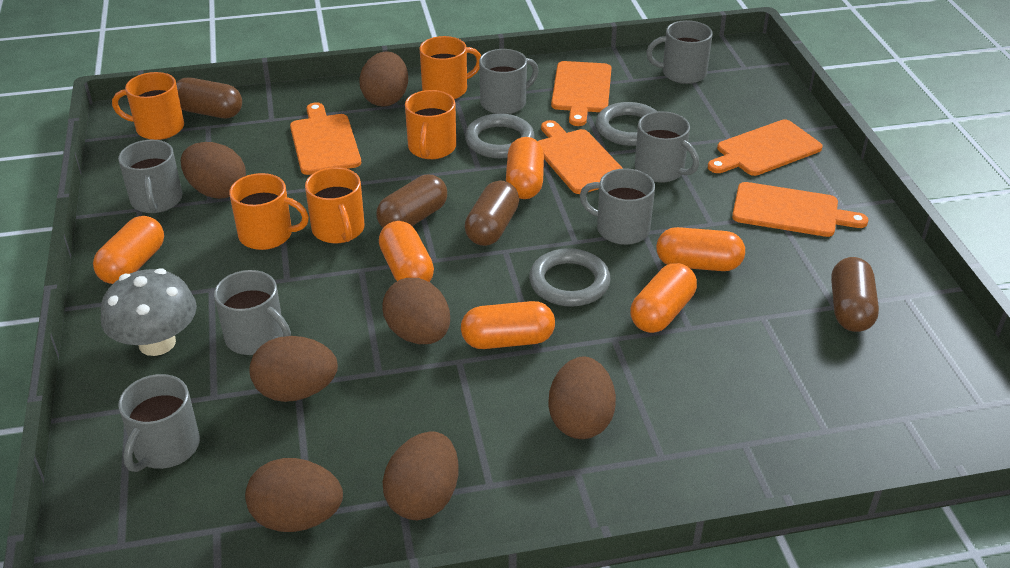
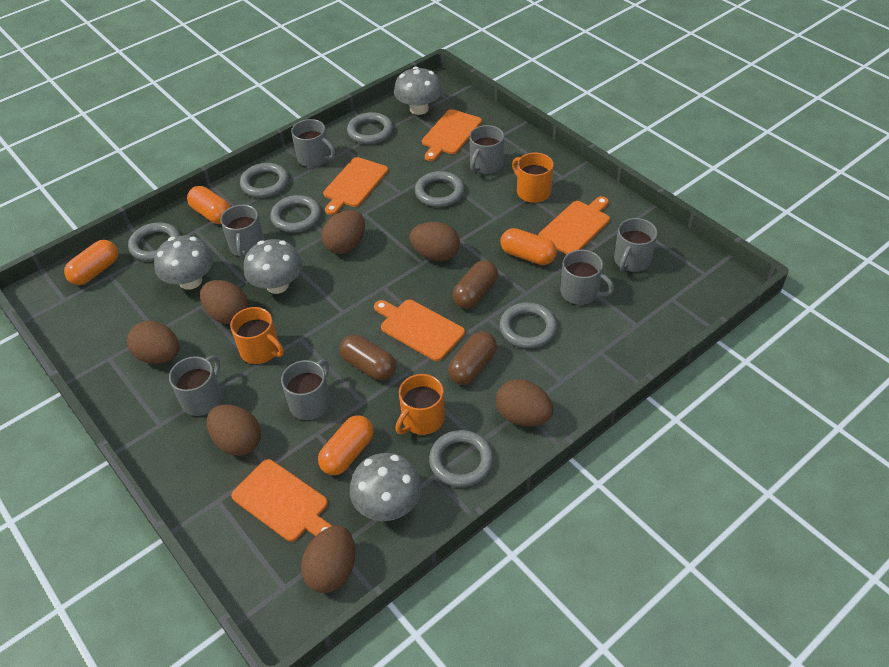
brown capsule: [176,78,242,118] [376,175,447,228] [465,180,519,246] [831,257,879,332] = 4 -> [340,335,396,380] [448,331,497,385] [452,260,498,309] = 3
grey mushroom: [101,268,197,356] = 1 -> [154,235,213,290] [244,239,302,294] [350,453,422,521] [394,66,442,115] = 4
grey ring: [465,113,535,158] [529,248,611,306] [596,102,657,146] = 3 -> [128,222,180,261] [240,163,289,198] [270,195,321,232] [347,112,393,144] [415,171,464,207] [429,430,493,487] [500,302,557,348] = 7
orange capsule: [93,216,164,284] [379,221,434,282] [461,301,555,349] [506,137,544,199] [630,263,697,333] [656,227,745,271] = 6 -> [64,240,118,285] [187,186,231,224] [318,416,374,475] [501,228,557,265] = 4
orange mug: [112,72,184,140] [229,173,309,250] [305,167,364,243] [405,90,456,159] [420,36,481,99] = 5 -> [230,307,284,364] [395,374,445,435] [512,153,554,203] = 3

